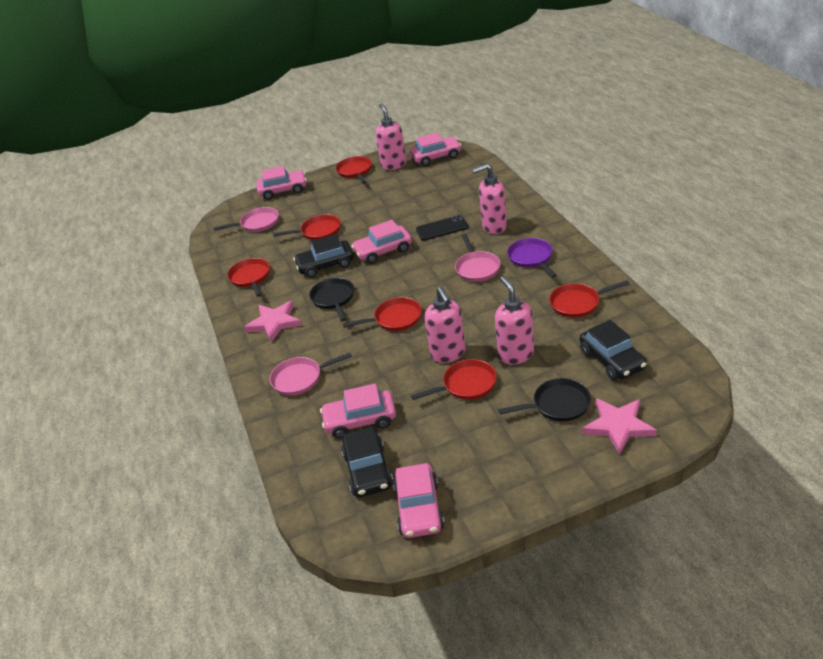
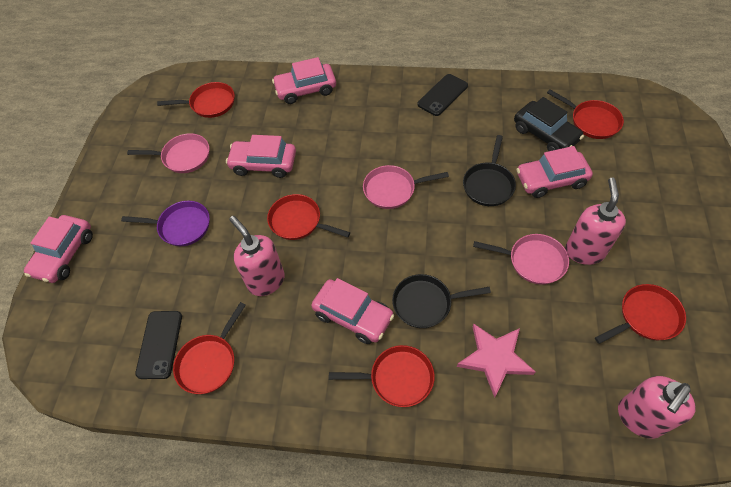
black car: [293,234,354,278] [341,427,393,497] [580,320,647,380] = 3 -> [514,97,584,151] = 1
black phone: [416,215,468,241] = 1 -> [135,311,182,379] [418,74,468,116] = 2
pink soap dispenser: [375,103,407,170] [424,287,465,363] [472,164,507,234] [495,276,534,365] = 4 -> [229,216,285,296] [565,178,626,265] [618,376,696,439] = 3
pink star: [244,301,302,342] [582,398,657,455] = 2 -> [457,324,536,397] = 1

